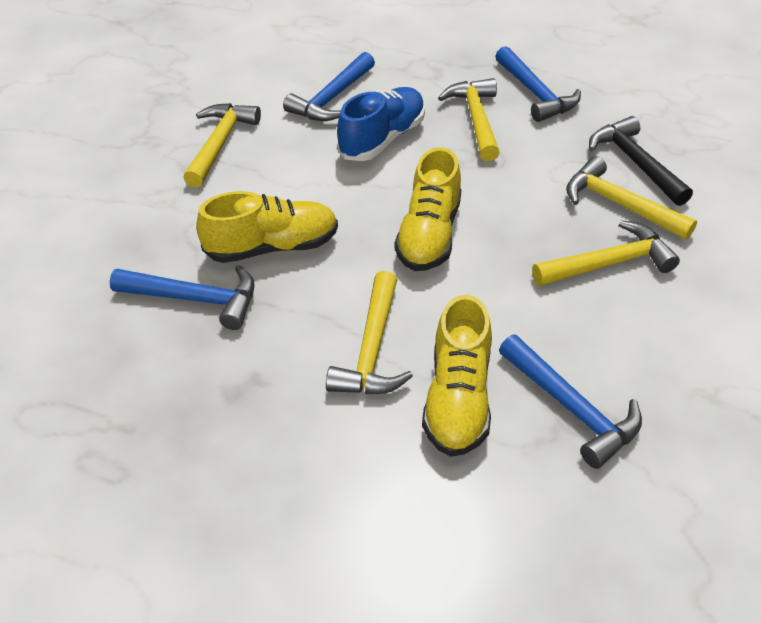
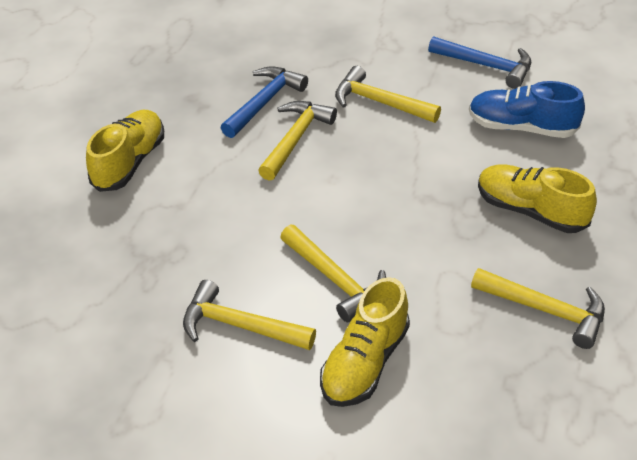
black hammer: [589,116,693,206] = 1 -> none = 0
blue hammer: [110,265,255,330] [283,52,375,121] [495,46,581,122] [499,335,642,469] = 4 -> [221,66,308,138] [428,36,531,89] = 2

